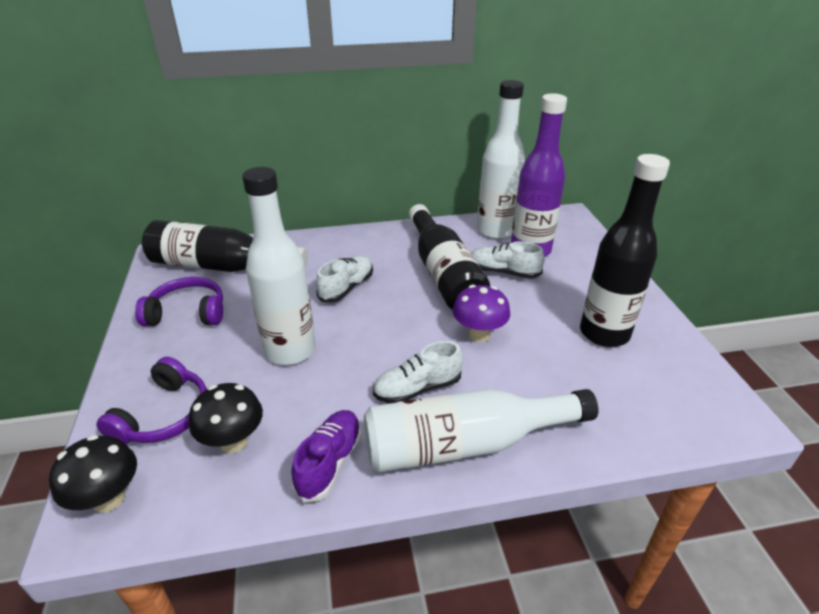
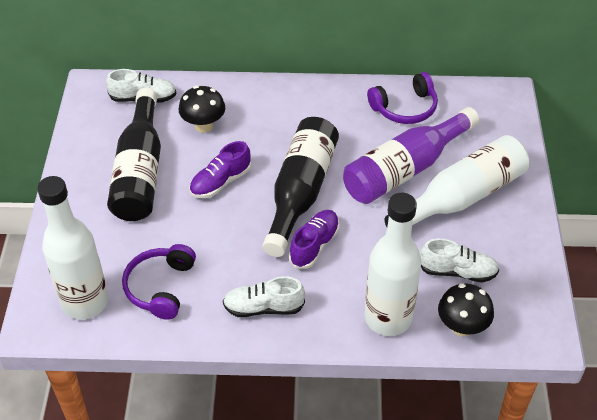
black bottle: [142,220,308,272] [409,204,490,310] [580,154,670,347] = 3 -> [107,88,161,221] [262,117,339,257] = 2
purple mushroom: [453,285,510,342] = 1 -> none = 0
purple shoe: [292,410,362,503] = 1 -> [189,141,251,198] [289,210,339,269] = 2

